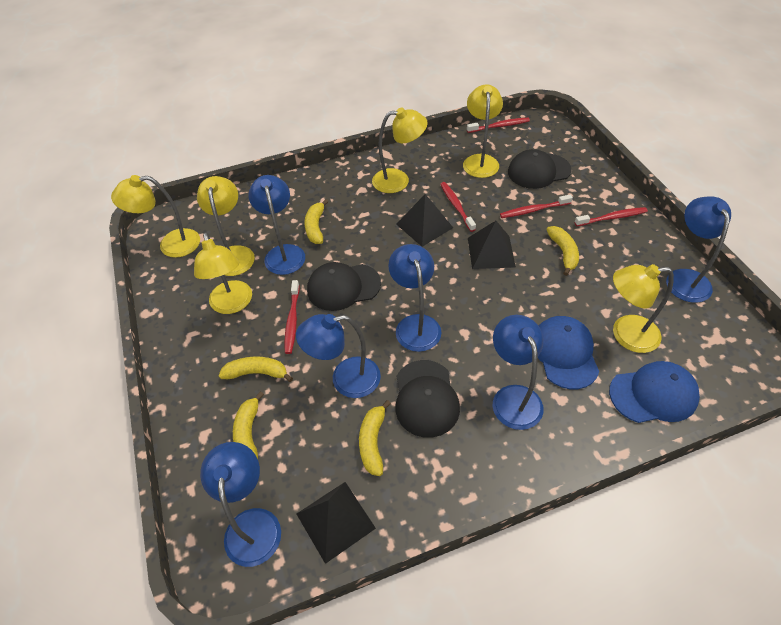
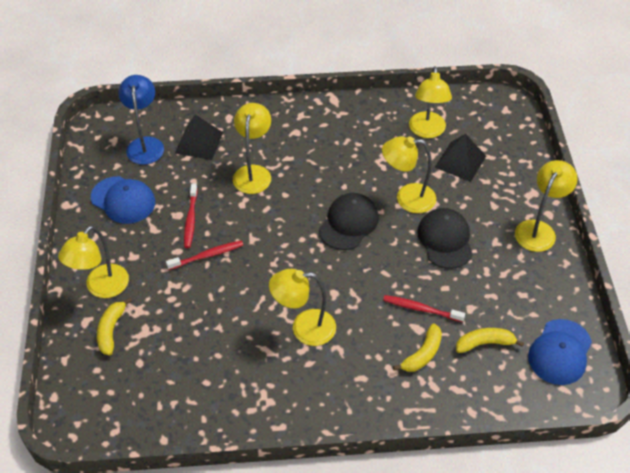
black cap: [307,262,381,311] [395,360,460,438] [508,149,572,189] = 3 -> [319,193,379,250] [417,208,473,269] = 2
black pyramid: [297,482,376,564] [396,194,453,247] [468,221,516,269] = 3 -> [175,115,223,160] [434,134,486,182] = 2
blue lamp: [200,442,281,567] [248,175,305,275] [296,314,381,398] [388,244,441,352] [493,315,544,430] [666,196,731,303] = 6 -> [118,75,164,164] = 1
red toothbrush: [284,280,300,354] [440,182,476,232] [467,118,530,133] [500,194,573,218] [575,207,648,226] = 5 -> [166,240,243,270] [184,183,197,248] [383,295,465,322] = 3
yellow banana: [219,356,293,382] [233,391,264,459] [304,199,328,244] [359,400,391,476] [546,226,579,276] = 5 -> [97,297,132,355] [393,324,442,372] [456,328,524,353] = 3

